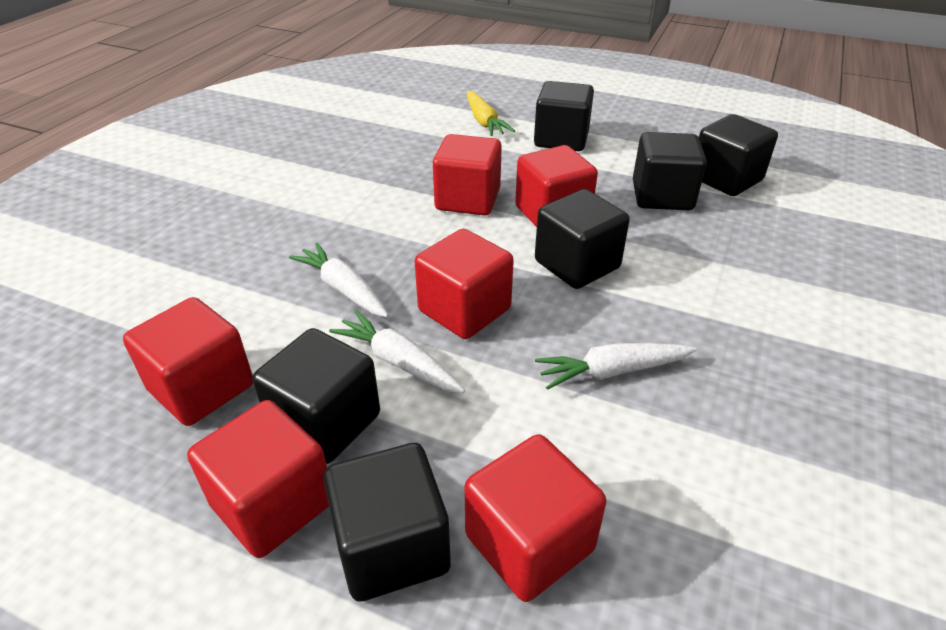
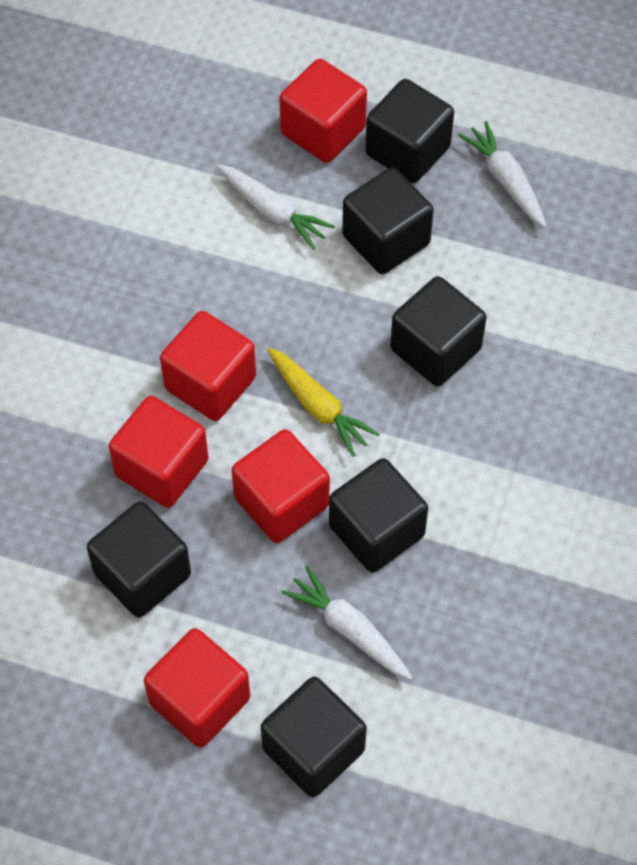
red cube: [123,297,253,426] [187,400,329,558] [415,229,514,339] [433,134,502,216] [465,434,606,602] [515,145,598,227] = 6 -> [109,396,209,508] [144,628,250,747] [160,311,256,421] [232,429,330,543] [279,59,367,163] = 5

